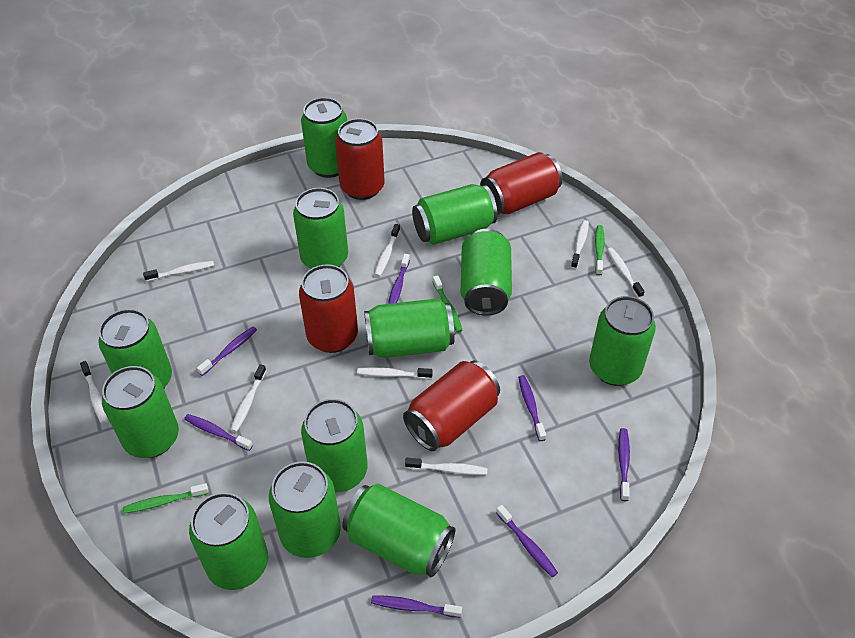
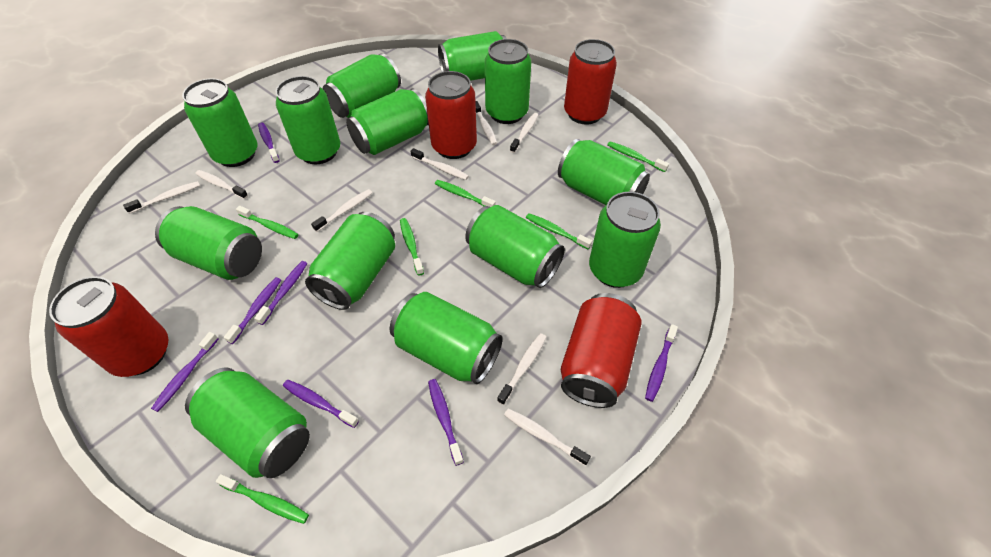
green can: [98,309,172,388] [102,366,179,458] [189,492,268,590] [269,461,341,558] [293,188,348,269] [301,97,347,178] [301,399,367,492] [342,484,455,577] [364,298,455,358] [412,184,497,245] [461,229,512,316] [589,296,656,386] = 12 -> [155,206,262,280] [182,78,257,167] [185,367,310,478] [276,76,340,164] [305,212,395,310] [323,53,401,118] [346,88,429,155] [390,292,503,384] [438,31,507,81] [465,205,565,288] [485,39,531,124] [558,139,650,205] [589,192,661,288] = 13
green toothbrush: [123,483,209,514] [433,275,463,333] [595,225,605,276] = 3 -> [216,474,309,524] [236,206,299,239] [400,218,424,276] [435,180,496,207] [526,213,592,249] [607,141,669,172] = 6

